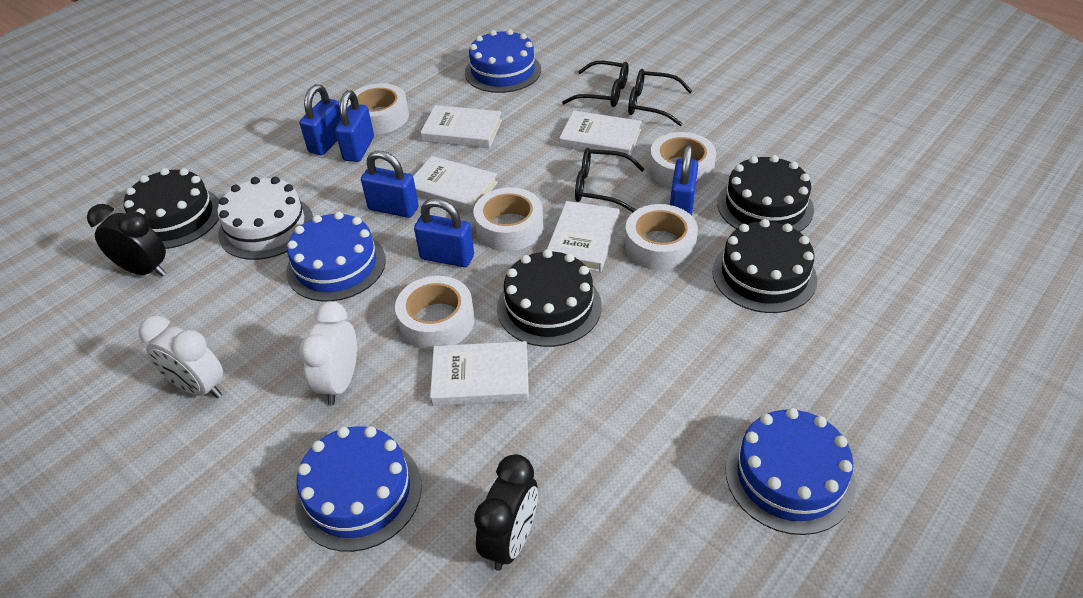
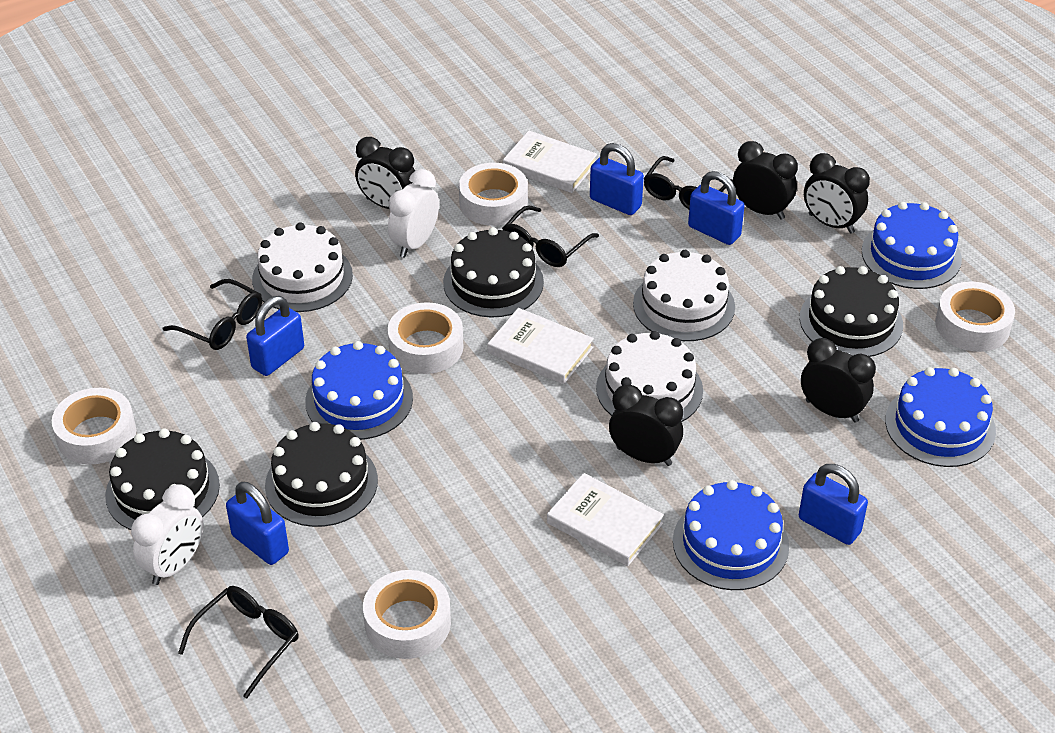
black clock: [87,204,166,276] [474,454,538,571] = 2 -> [355,137,415,209] [609,384,683,466] [733,141,798,220] [801,338,876,423] [804,153,870,234] = 5
black glasses: [562,61,629,107] [575,148,644,212] [628,69,692,126] = 3 -> [162,279,262,350] [178,586,299,698] [502,205,599,267] [644,156,733,209] = 4
white book: [413,156,498,213] [420,105,502,148] [430,341,529,406] [547,201,619,272] [559,111,642,158] = 5 -> [488,308,594,384] [503,131,597,193] [547,473,664,566] = 3
white cake: [217,177,313,260] = 1 -> [252,222,353,312] [596,331,703,422] [633,250,735,341] = 3

